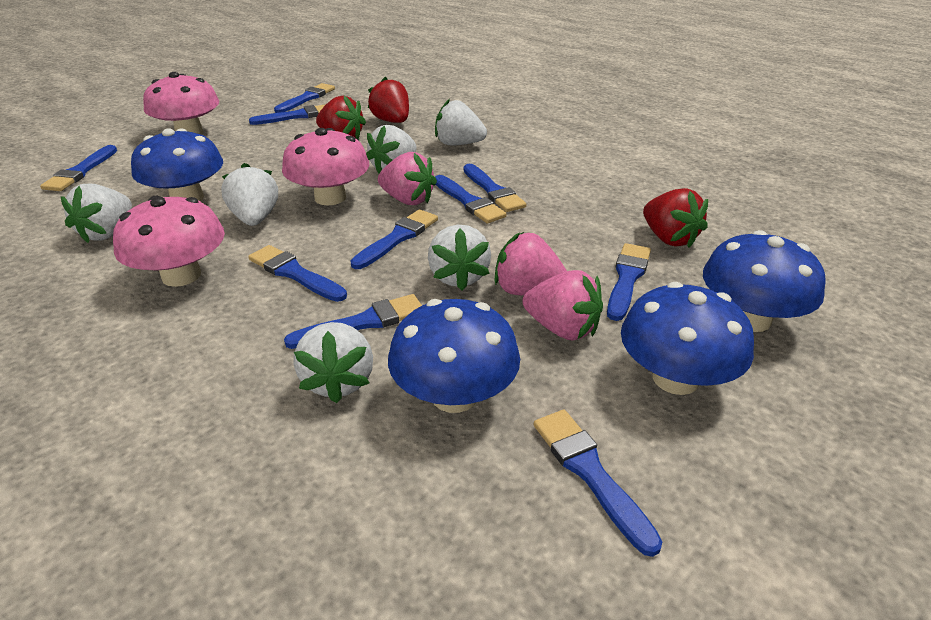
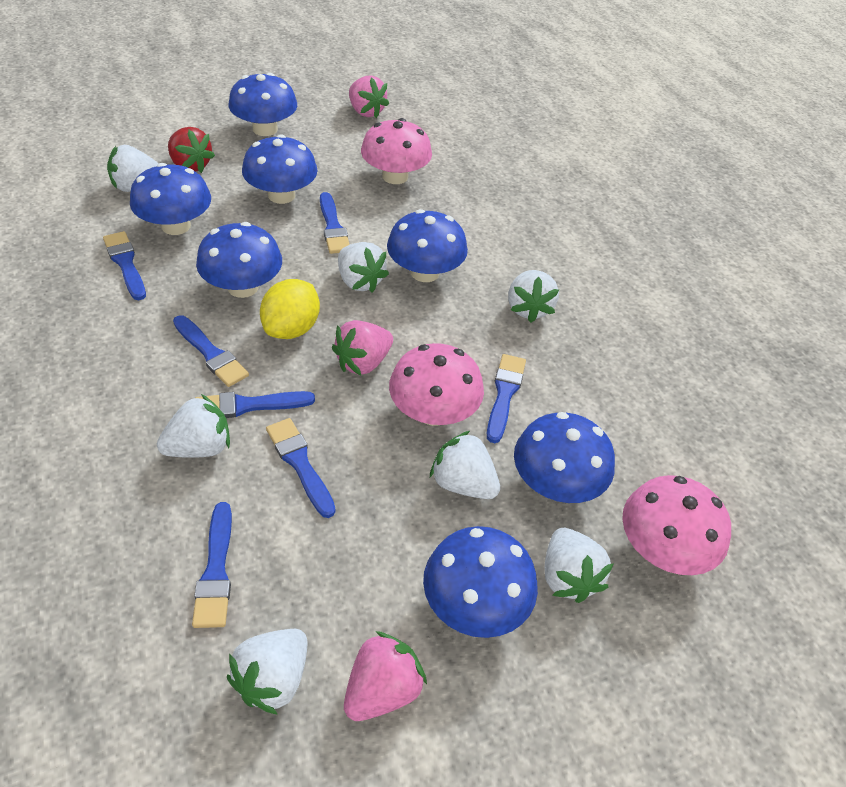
blue brush: [40,145,117,191] [248,245,347,302] [249,104,326,125] [274,83,335,113] [284,294,422,349] [350,209,438,269] [435,175,507,223] [464,164,526,212] [534,409,662,557] [607,243,651,321] = 10 -> [103,231,146,300] [173,315,249,387] [192,502,232,628] [195,391,315,418] [266,418,336,518] [320,192,350,254] [487,354,526,443] = 7
blue mushroom: [131,128,223,201] [388,299,520,413] [621,282,754,395] [703,230,826,332] = 4 -> [130,163,211,235] [196,222,282,298] [228,73,297,136] [242,134,318,204] [387,209,468,282] [423,526,538,638] [514,412,615,503] = 7
red strawberry: [316,96,366,140] [368,77,409,123] [643,188,708,248] = 3 -> [168,127,215,173] = 1
white strawberry: [61,184,132,243] [221,163,278,226] [293,322,373,403] [366,125,417,174] [428,225,491,291] [435,99,487,146] = 6 -> [107,145,159,192] [157,394,230,458] [227,629,308,715] [338,242,389,293] [430,431,500,499] [508,270,559,323] [545,528,614,603] = 7
yellow lemon: none = 0 -> [260,279,320,339] = 1

